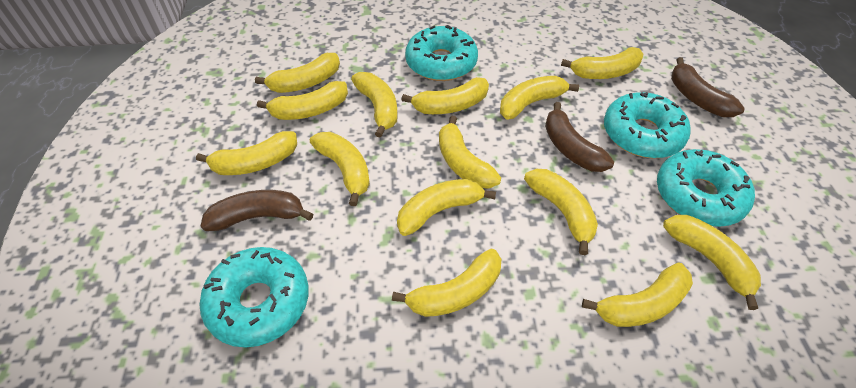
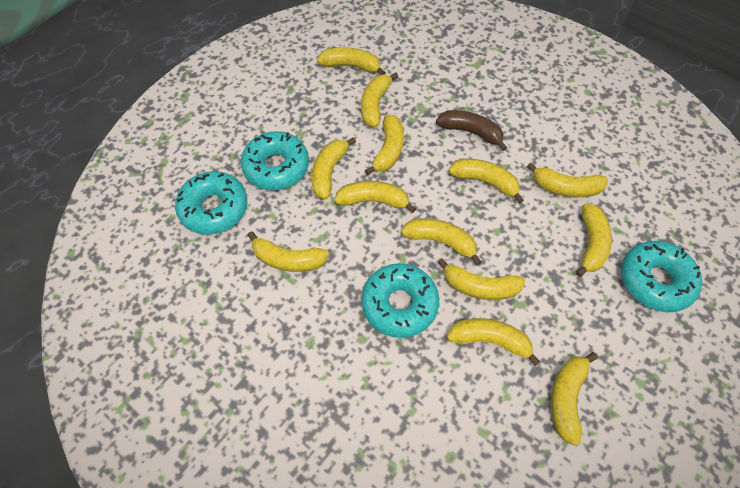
brown banana: [201,190,313,231] [545,102,614,172] [671,57,745,117] = 3 -> [436,110,507,151] = 1
yellow banana: [196,131,297,175] [255,53,340,93] [257,81,348,120] [310,132,370,206] [351,72,398,138] [392,249,501,317] [397,179,496,236] [402,77,489,114] [439,116,501,189] [500,76,579,119] [524,169,598,255] [561,47,644,79] [582,262,693,327] [663,215,761,310] = 14 -> [247,231,329,272] [311,137,356,199] [317,47,386,75] [334,181,416,213] [361,72,398,127] [365,114,404,175] [401,218,481,265] [438,258,525,300] [447,318,540,366] [448,159,524,204] [527,162,608,197] [551,352,598,446] [576,203,612,277] = 13

